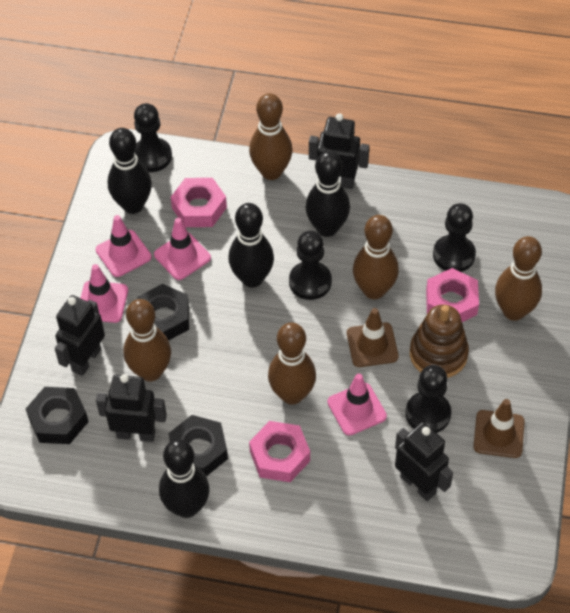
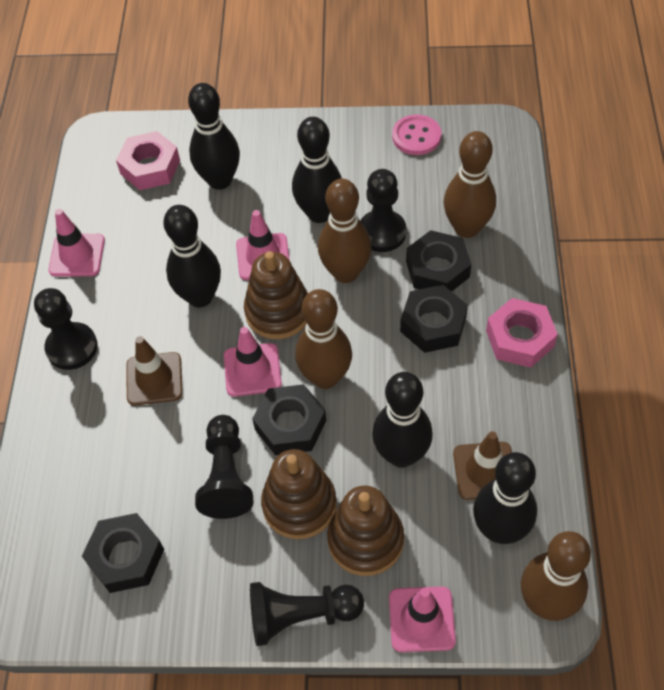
black bowling pin: [107,128,152,214] [159,439,210,518] [228,203,274,288] [306,151,350,237] = 4 -> [163,205,221,307] [188,83,240,190] [292,117,342,223] [372,372,433,468] [473,452,537,544] = 5
black nut: [26,387,89,444] [137,284,189,341] [168,415,228,477] = 3 -> [82,513,164,593] [252,384,326,456] [400,285,468,353] [406,230,472,292] = 4
black robot: [55,295,105,376] [96,374,167,442] [309,113,369,189] [395,422,453,501] = 4 -> none = 0
brown bowling pin: [124,299,171,381] [249,93,293,180] [268,323,316,405] [353,215,399,299] [495,236,542,321] = 5 -> [295,289,352,389] [318,178,371,283] [444,131,496,238] [521,531,591,621] = 4
brown stacking toy: [410,304,469,378] = 1 -> [244,251,308,339] [261,449,337,539] [327,486,404,576] = 3
pink button: none = 0 -> [392,114,441,155] = 1
pink nut: [171,178,227,227] [249,421,310,482] [426,268,479,322] = 3 -> [116,131,180,190] [486,298,558,368] = 2

